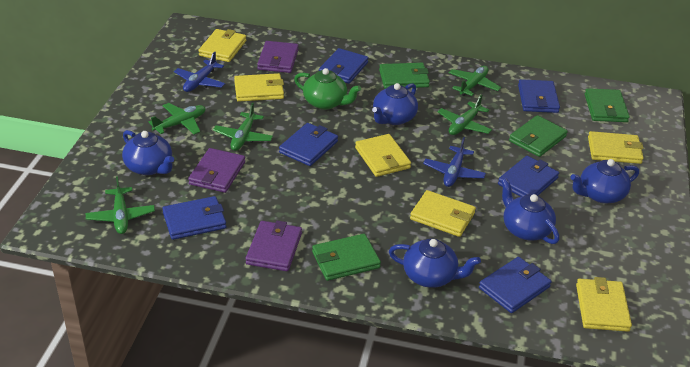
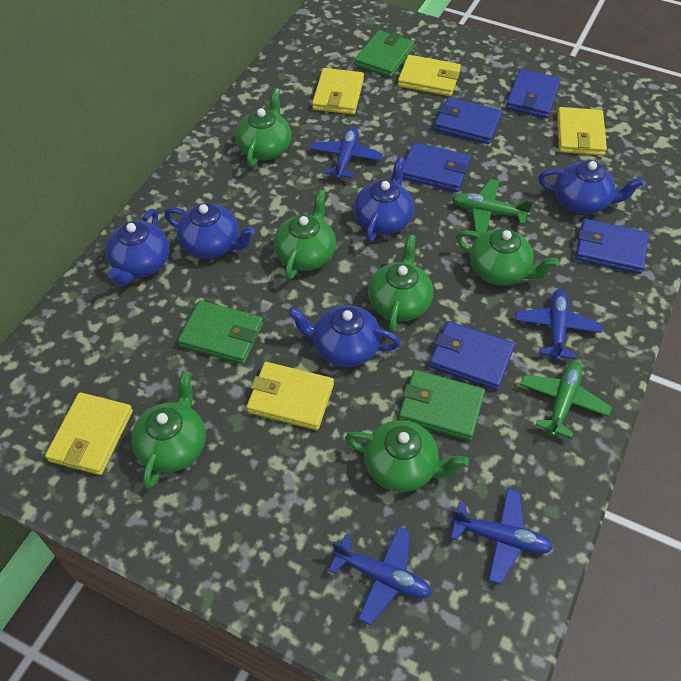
blue plane: [174,52,225,92] [423,137,486,187] = 2 -> [310,126,383,179] [329,526,432,625] [450,488,553,585] [515,289,602,361] = 4
blue wallet: [162,196,226,240] [279,123,338,166] [319,48,368,84] [479,257,551,313] [498,156,559,197] [518,79,560,113] = 6 -> [403,142,471,192] [429,321,515,390] [434,97,502,144] [506,69,561,118] [575,219,648,274] = 5
green plane: [86,176,155,234] [148,103,205,134] [213,103,273,151] [438,94,492,135] [449,66,501,96] = 5 -> [452,179,533,234] [520,361,612,439] = 2
green teapot: [294,68,361,110] = 1 -> [131,371,206,489] [235,88,292,167] [274,189,336,280] [345,420,469,492] [368,235,433,333] [456,229,559,285] = 6
green wallet: [312,234,381,281] [379,63,430,89] [509,115,568,157] [585,88,630,122] = 4 -> [178,300,263,364] [355,30,414,77] [398,370,485,441] = 3
purple wallet: [188,148,245,193] [246,220,302,271] [257,41,299,73] = 3 -> none = 0
yellow wallet: [198,29,246,62] [234,73,284,102] [355,134,411,177] [410,190,476,237] [576,277,632,332] [588,131,644,164] = 6 -> [45,392,133,475] [246,362,334,430] [312,68,364,114] [398,55,461,96] [557,107,607,156] = 5

